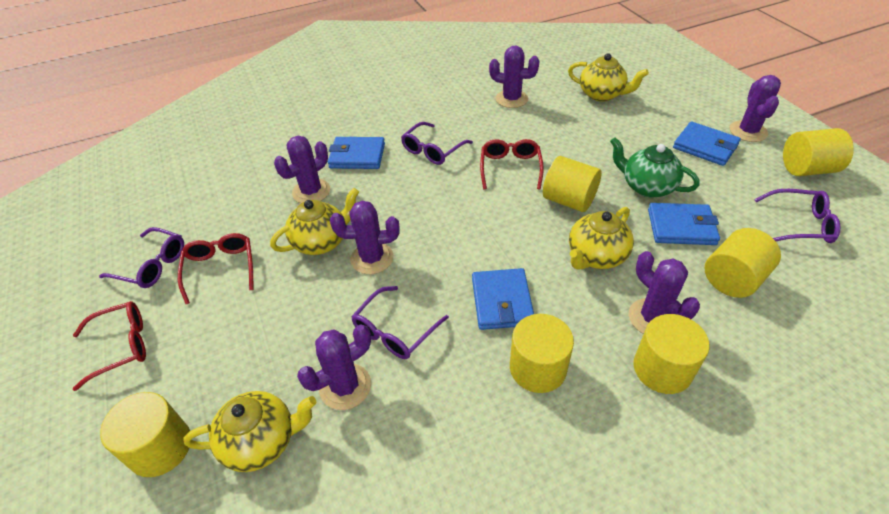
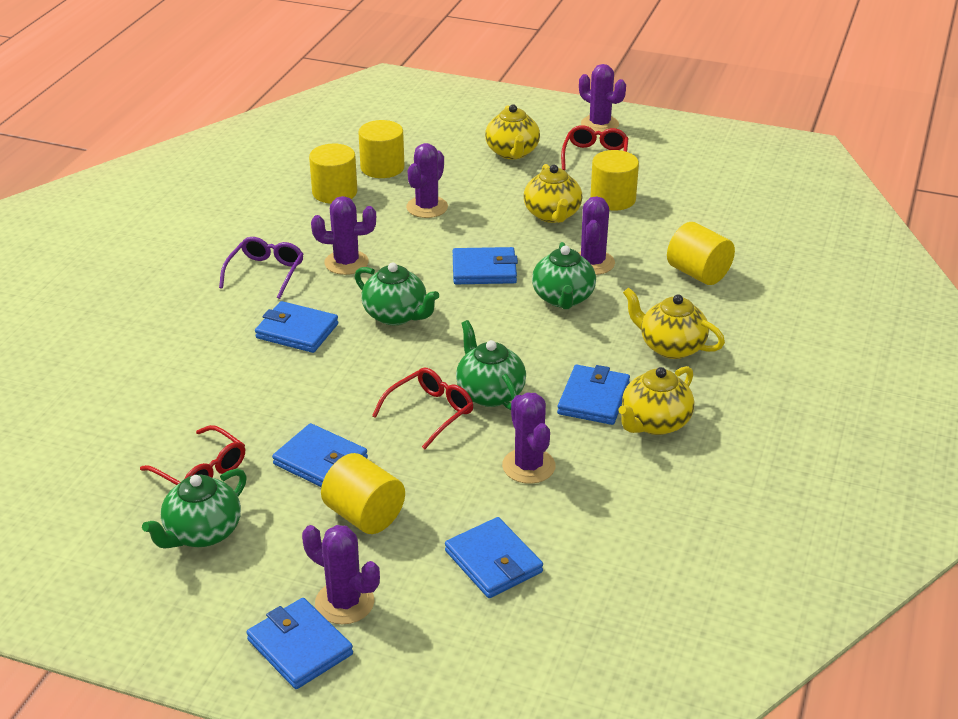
blue wallet: [328,137,385,169] [472,268,534,330] [648,203,720,245] [673,121,741,166] = 4 -> [247,598,353,689] [255,301,339,353] [272,423,368,487] [445,517,543,598] [453,247,518,284] [557,365,630,425] = 6
green teapot: [610,137,699,198] = 1 -> [142,469,247,549] [355,262,439,325] [456,320,526,410] [532,242,596,309] = 4
purple glasses: [99,227,184,288] [351,286,449,359] [401,122,473,165] [754,189,840,243] = 4 -> [219,237,304,299] = 1
yellow cylinder: [100,392,190,477] [510,314,574,393] [543,156,602,212] [633,314,710,394] [704,228,781,298] [783,128,854,176] = 6 -> [309,144,357,204] [321,453,405,534] [358,120,404,178] [590,150,639,211] [667,222,735,285] = 5

